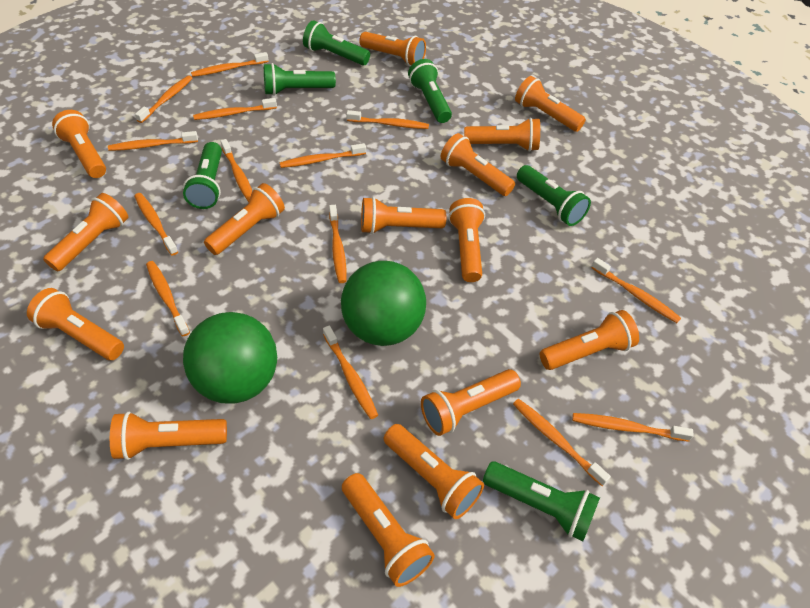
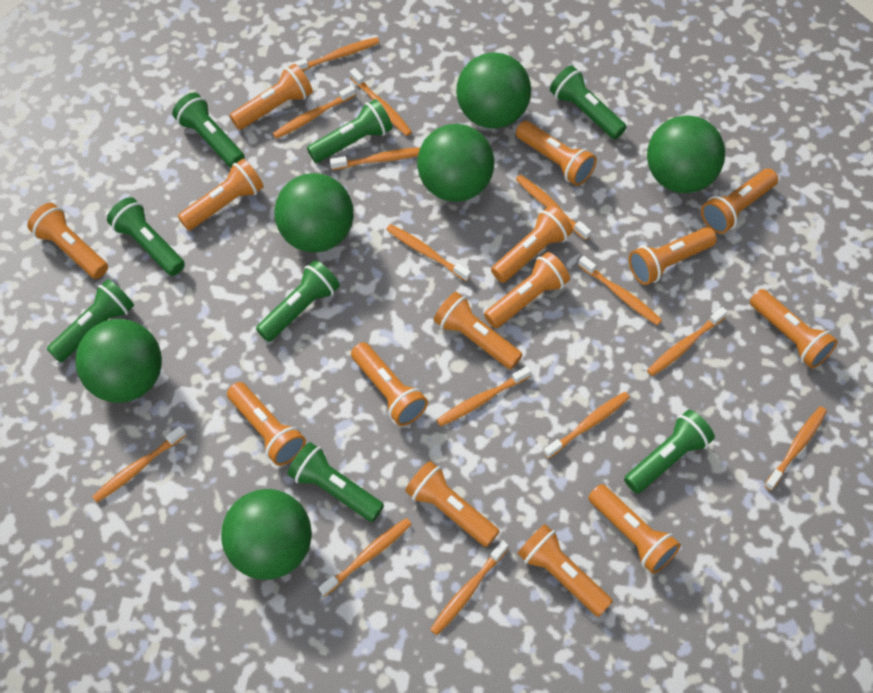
green ball: [183,312,277,404] [341,261,426,346] = 2 -> [76,319,162,403] [221,489,312,580] [274,173,353,253] [417,124,494,202] [456,52,531,129] [647,115,725,193] = 6
green flashlight: [183,142,222,209] [264,63,336,96] [303,20,370,65] [408,59,452,123] [483,461,600,541] [517,165,591,226] = 6 -> [47,279,134,363] [107,197,185,276] [172,92,245,168] [256,260,340,342] [288,442,384,522] [307,99,392,163] [550,65,627,139] [624,410,715,493] = 8

